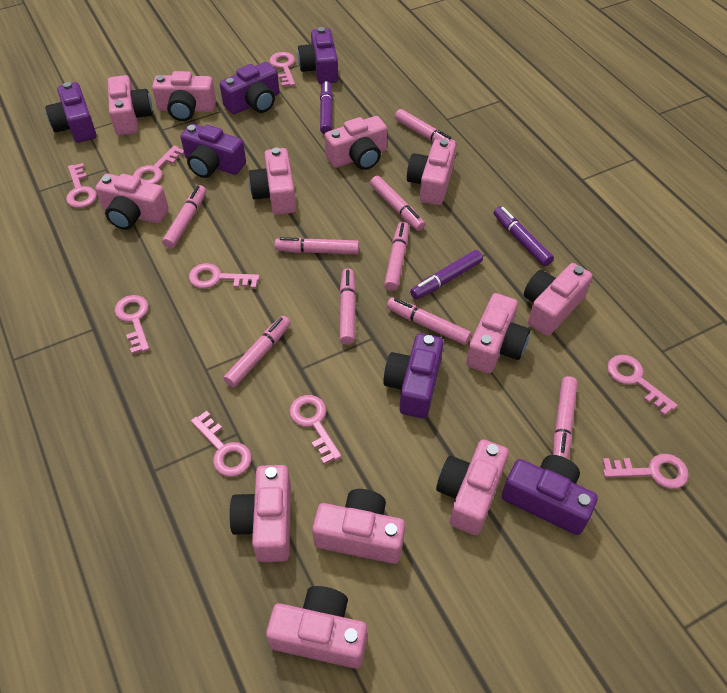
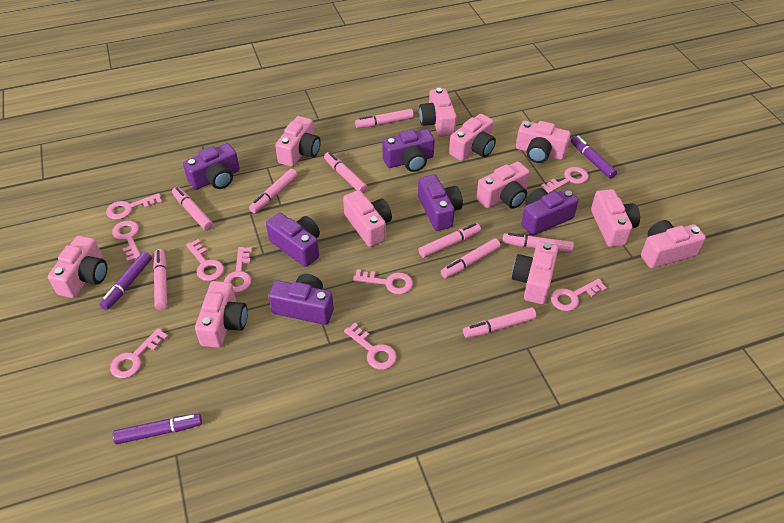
pink camera: [95,174,169,230] [108,75,153,136] [152,71,216,121] [229,465,291,562] [249,148,296,215] [266,586,367,669] [312,489,405,564] [324,116,387,170] [407,139,456,205] [436,440,509,535] [466,293,530,374] [524,263,593,336] = 12 -> [48,236,107,298] [195,281,248,348] [275,116,321,167] [343,190,392,247] [419,88,457,137] [449,114,496,161] [476,161,530,209] [512,241,558,304] [516,121,571,163] [591,189,640,247] [641,220,706,268] = 11

